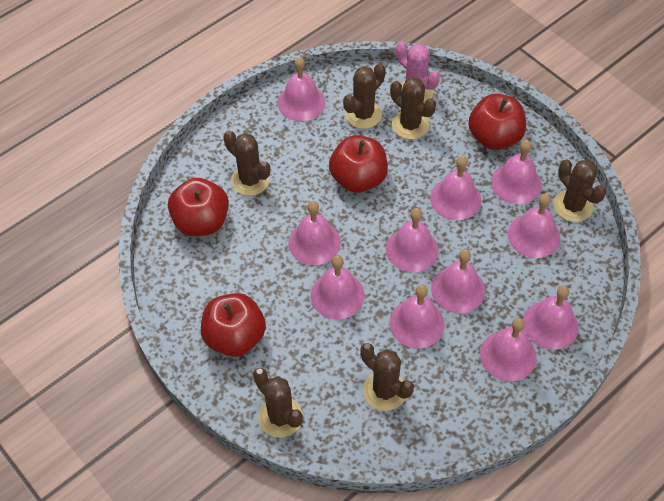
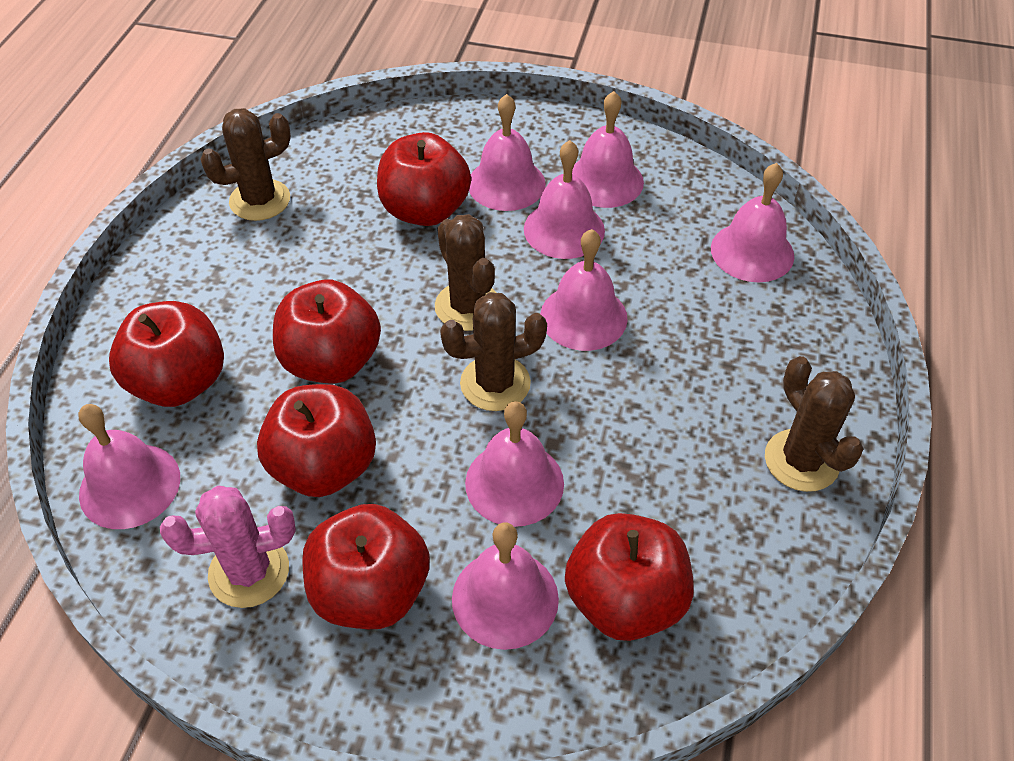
brown cactus: [223,131,270,196] [253,368,303,438] [343,63,386,129] [360,343,414,411] [390,77,436,140] [553,159,607,222] = 6 -> [200,108,291,221] [435,214,496,331] [440,292,547,411] [765,356,864,492] = 4
pink bell: [278,57,325,121] [288,201,341,265] [311,255,365,319] [386,208,439,272] [390,284,445,349] [430,156,481,220] [431,249,485,314] [480,318,536,381] [491,140,542,204] [508,194,560,258] [523,286,579,350] = 11 -> [79,404,180,529] [452,523,559,650] [465,401,564,527] [469,94,546,211] [524,140,605,259] [540,229,628,351] [572,91,644,208] [711,163,794,282] = 8
red apple: [168,178,229,236] [201,293,266,357] [329,136,388,193] [468,94,526,150] = 4 -> [109,301,224,407] [257,384,376,497] [273,279,381,384] [302,504,430,629] [377,132,471,226] [565,513,694,641] = 6

